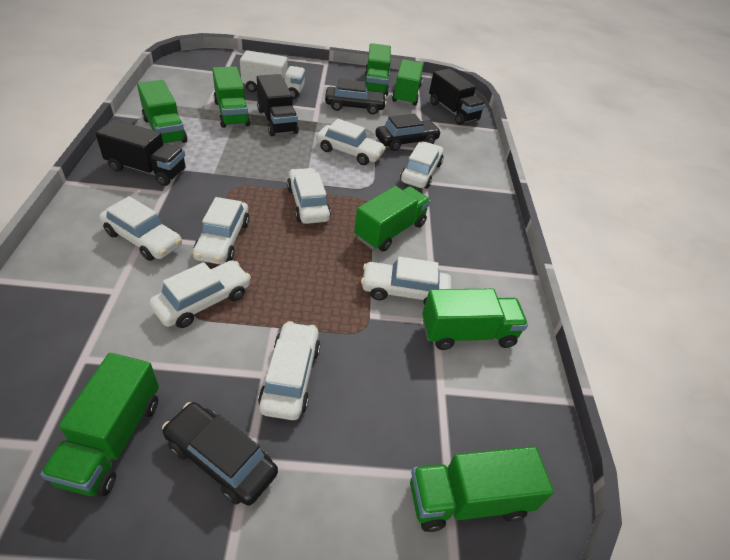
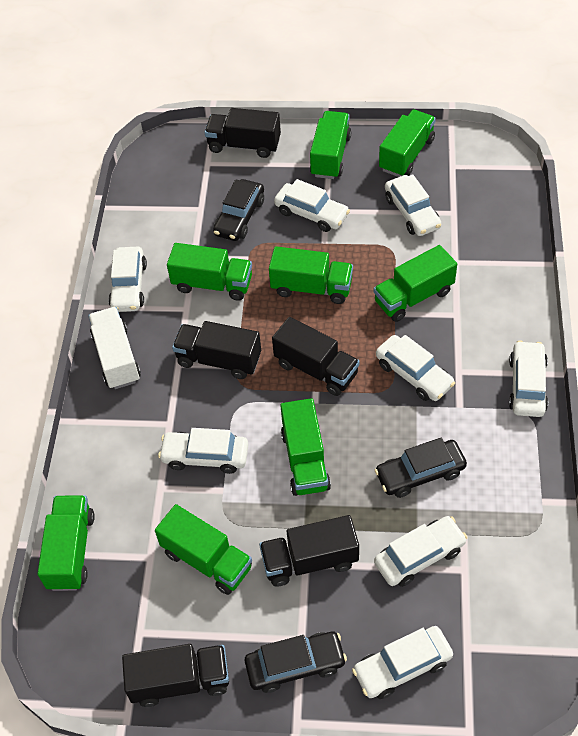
black truck: [95,119,186,186] [257,74,299,136] [429,69,485,125] = 3 -> [122,644,229,707] [172,321,261,379] [205,108,281,158] [259,515,359,587] [272,317,360,396] = 5

